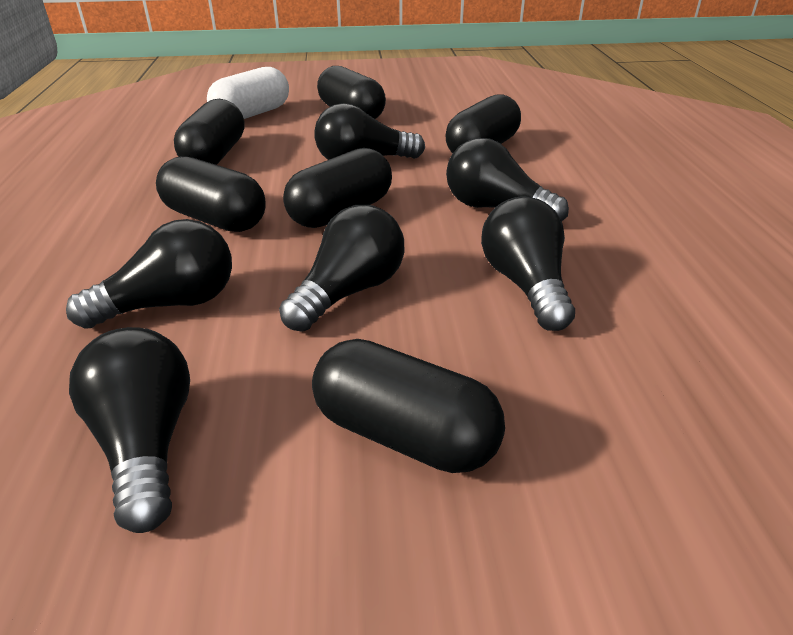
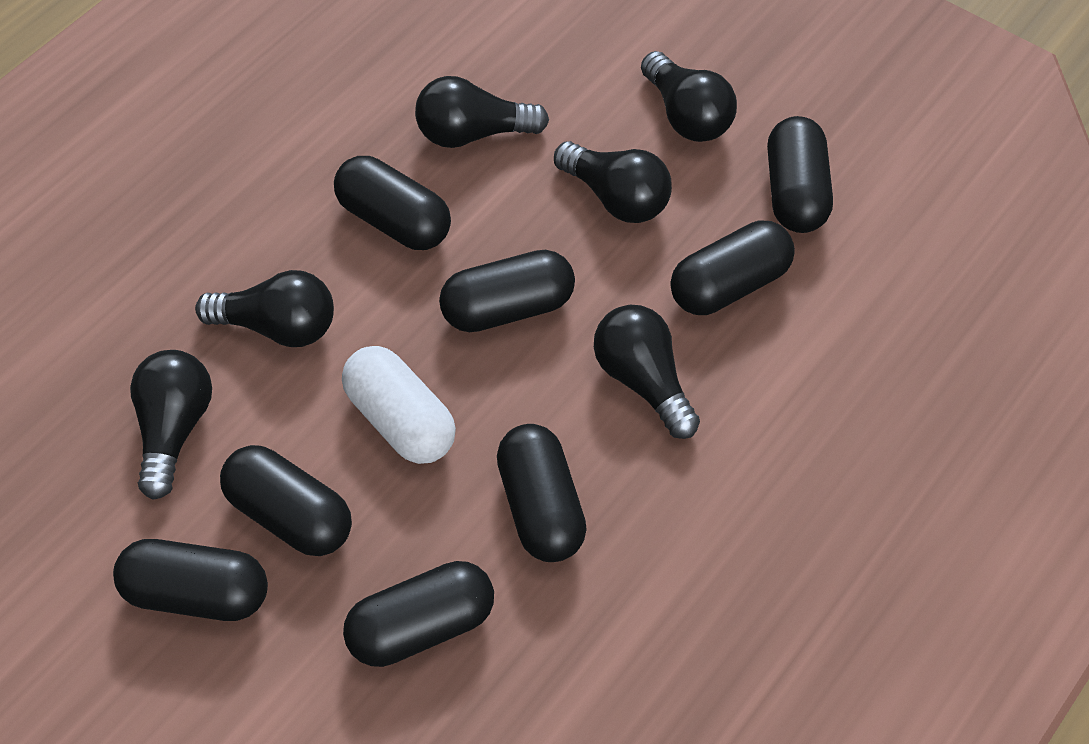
black capsule: [156,156,266,232] [174,99,245,165] [283,148,392,228] [312,339,505,473] [317,66,386,119] [445,94,521,153] = 6 -> [113,539,268,621] [220,445,352,556] [334,156,451,250] [343,561,494,667] [439,250,575,332] [497,424,587,562] [670,220,795,315] [767,116,833,233] = 8

